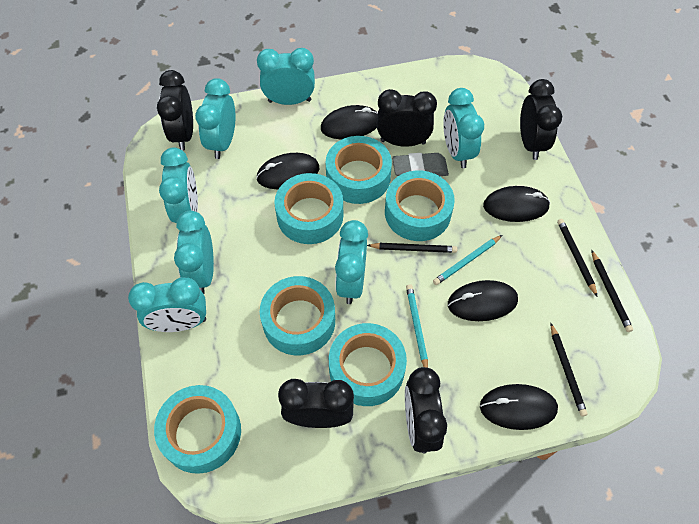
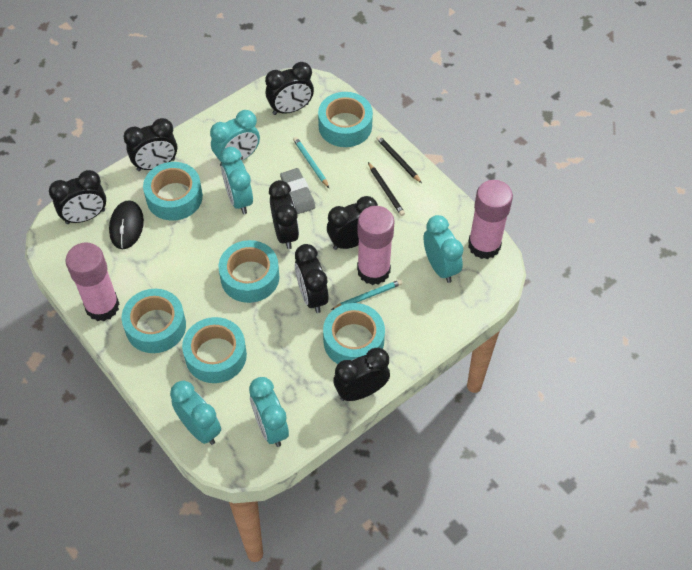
black clock: [157,70,193,151] [278,379,354,428] [377,89,437,147] [405,367,447,453] [520,79,562,160] = 5 -> [49,170,106,224] [123,118,177,171] [265,62,314,115] [269,180,299,249] [295,244,329,313] [327,196,378,250] [333,348,390,401] = 7
black mouse: [256,153,319,189] [321,105,378,139] [448,280,518,321] [480,384,558,430] [483,186,550,222] = 5 -> [109,200,144,249] = 1
black pencil: [367,243,457,253] [551,323,588,417] [557,219,598,297] [591,250,633,332] = 4 -> [368,162,405,216] [376,136,422,183] = 2
pink glue stick: none = 0 -> [65,242,119,321] [357,206,395,285] [468,180,513,259] = 3
turquoise clock: [128,277,206,332] [159,147,198,223] [174,211,214,294] [195,78,235,159] [257,48,315,105] [335,220,368,304] [443,88,484,168] = 7 -> [170,381,221,445] [210,110,260,166] [220,147,253,214] [249,377,289,447] [424,215,463,283] = 5

